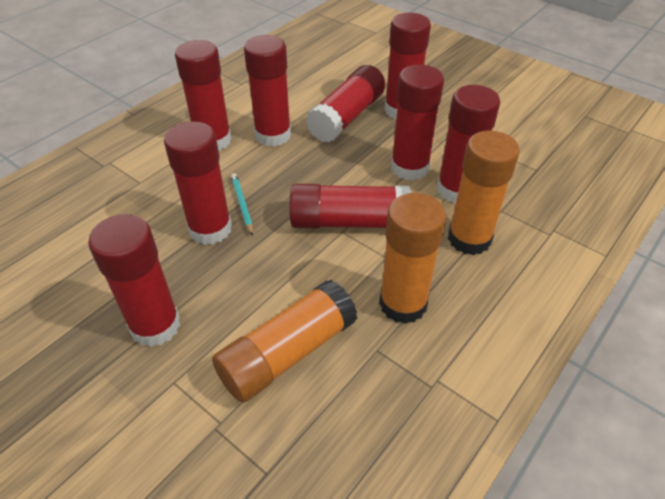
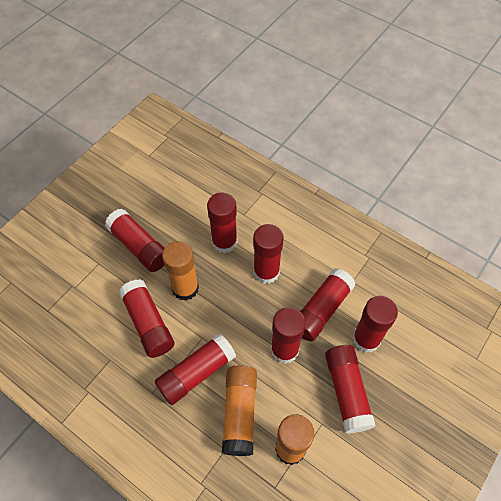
turquoise pencil: [231,173,253,236] = 1 -> none = 0

